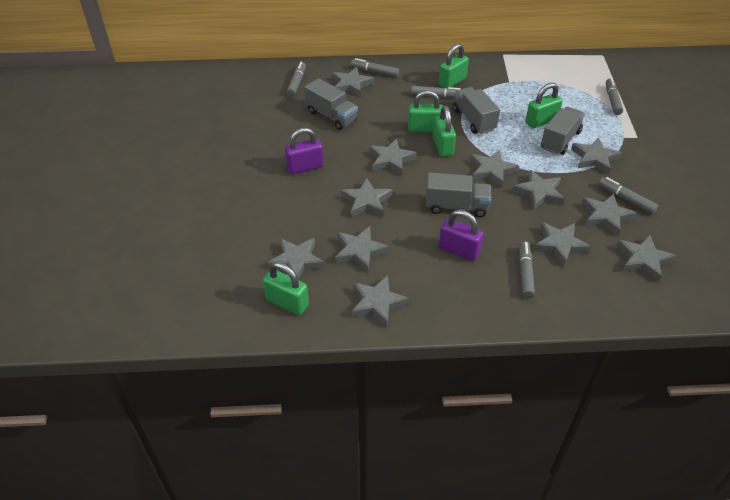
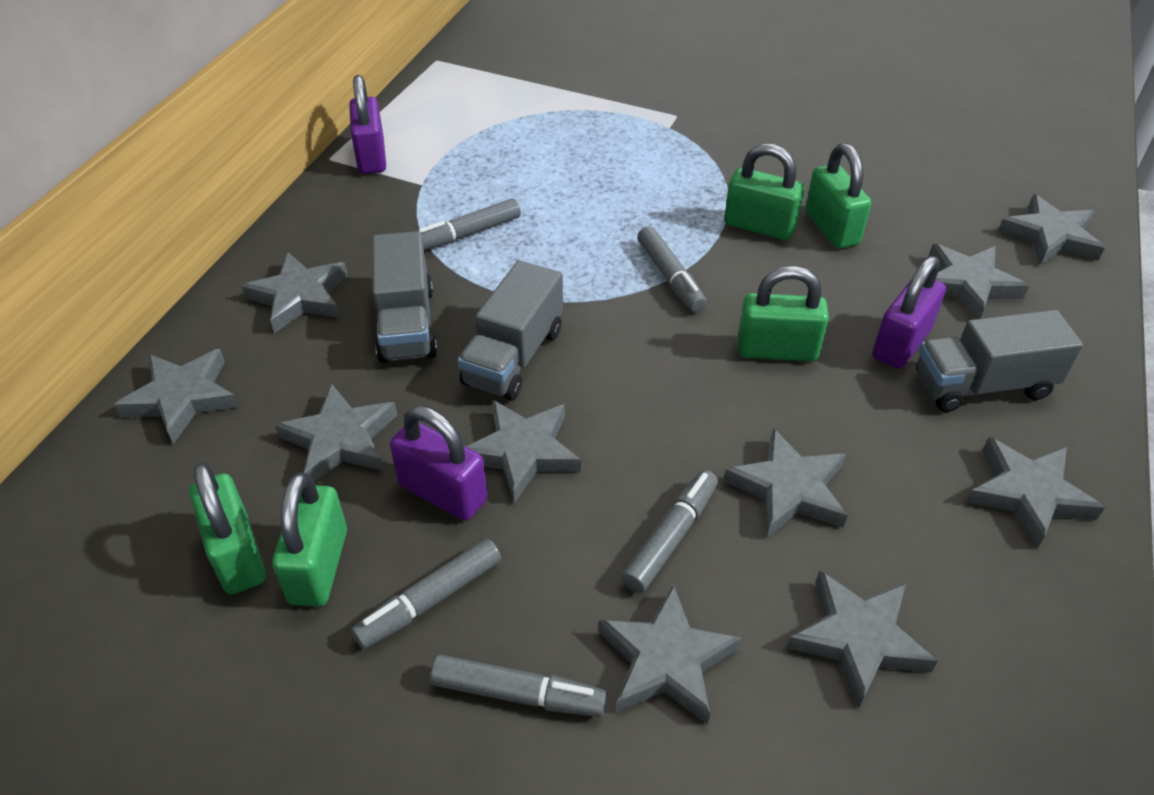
grey marker: [287,62,306,96] [351,58,400,77] [411,86,461,98] [519,241,535,298] [599,177,659,214] [606,78,623,115] = 6 -> [351,538,501,649] [419,199,521,250] [430,655,607,717] [621,470,718,593] [637,226,707,312] = 5
grey star: [267,238,325,279] [333,67,374,97] [335,226,389,272] [341,178,393,217] [352,275,409,327] [369,139,417,175] [471,150,519,187] [512,170,565,210] [533,222,591,266] [571,138,622,174] [582,194,637,236] [617,235,676,282] = 12 -> [114,349,239,444] [241,253,348,333] [275,384,397,482] [466,400,581,503] [599,585,742,724] [723,428,848,537] [787,571,938,708] [928,244,1029,319] [966,437,1105,549] [998,194,1105,266] = 10
grey truck: [304,78,358,130] [425,173,491,217] [453,87,500,134] [541,107,585,155] = 4 -> [372,231,437,363] [458,260,563,401] [916,310,1083,412] = 3
purple padlock: [285,128,324,174] [439,210,484,261] = 2 -> [349,75,386,174] [390,406,487,521] [872,256,946,369] = 3

